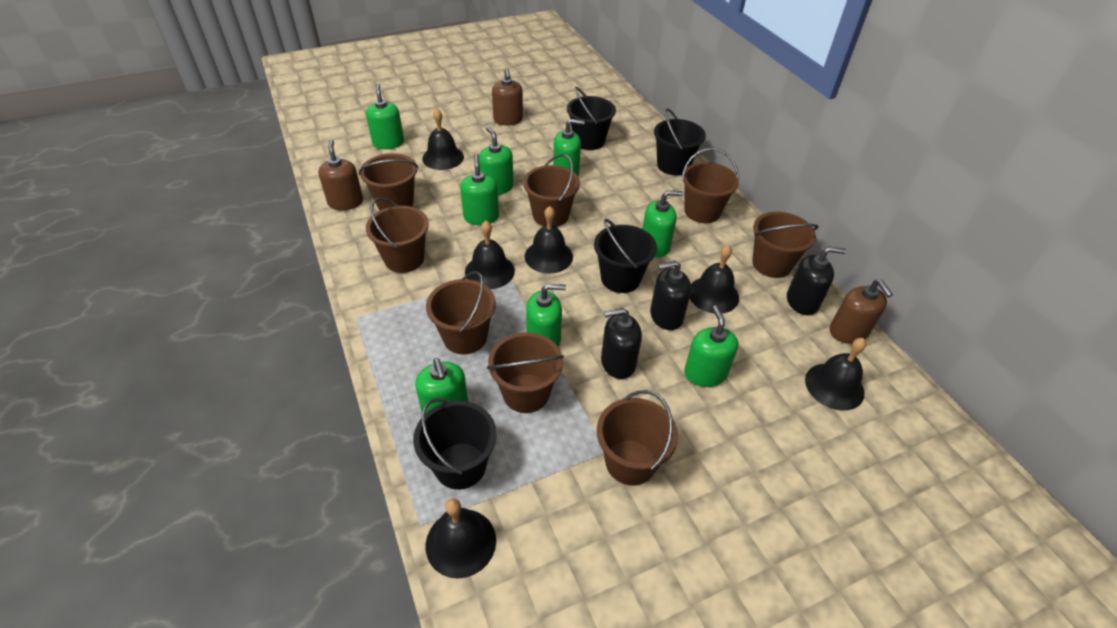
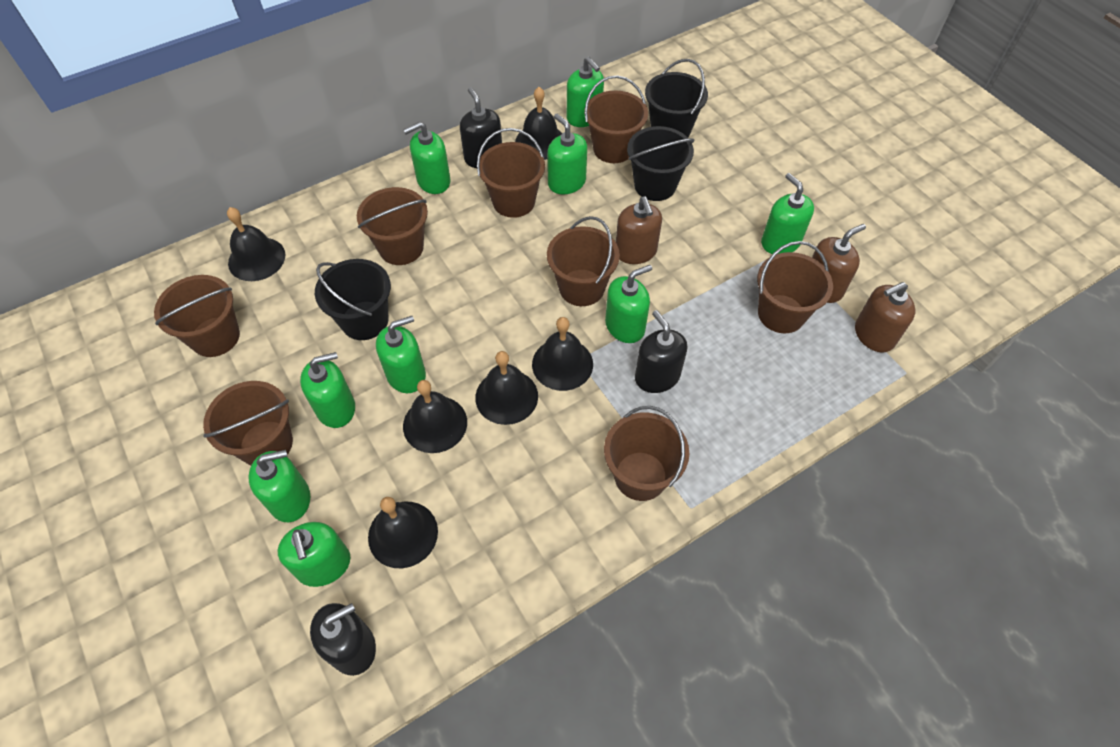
black bucket: [413,398,497,490] [567,87,616,150] [594,219,657,293] [654,108,706,175] = 4 -> [315,259,391,340] [627,126,695,201] [645,59,708,137] = 3
green soap dispenser: [366,84,404,149] [415,358,468,414] [460,154,499,225] [479,127,514,195] [526,284,566,347] [553,119,585,176] [642,190,683,257] [684,305,738,387] = 8 -> [248,450,310,522] [277,522,350,587] [300,352,355,428] [376,316,426,393] [403,122,451,194] [547,114,587,194] [567,57,604,127] [605,265,652,343] [761,173,814,254] = 9

